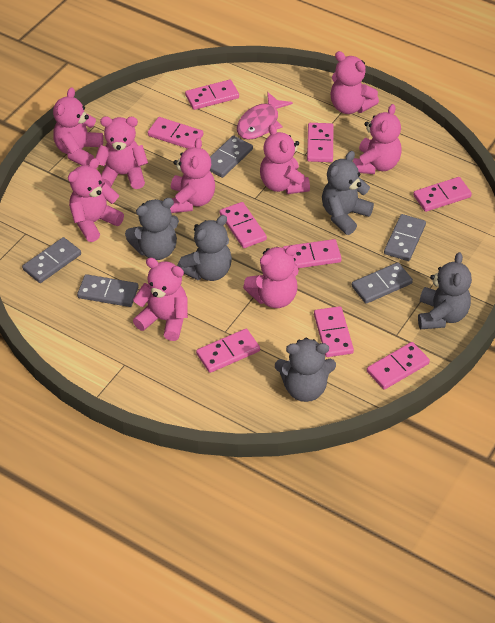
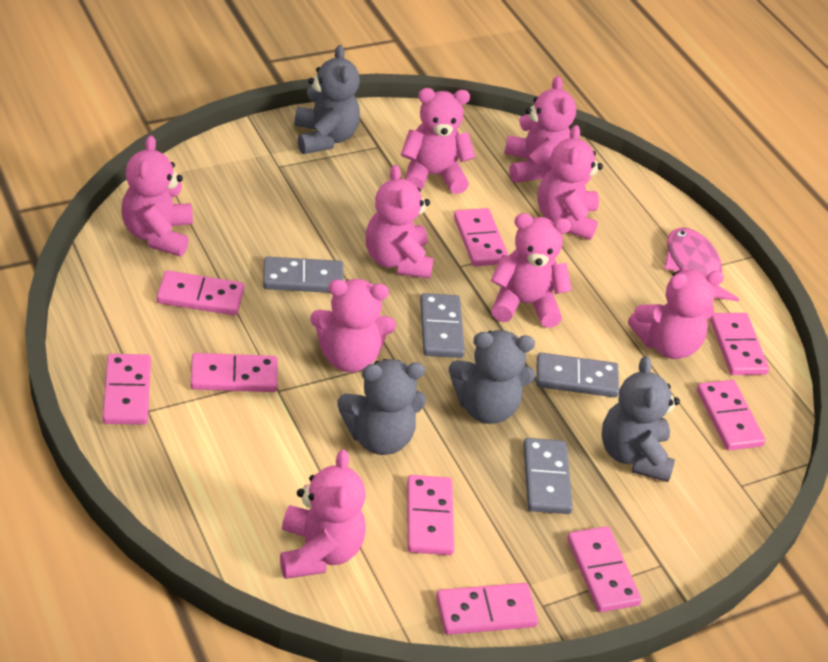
grey domino: [22,237,81,283] [77,274,139,307] [210,135,253,178] [352,262,413,304] [384,214,426,261] = 5 -> [263,257,344,293] [420,293,465,358] [523,438,573,514] [536,353,619,397] = 4
grey teddy bear: [125,198,179,260] [177,215,232,281] [275,338,336,402] [322,151,374,235] [418,252,472,329] = 5 -> [294,45,360,154] [337,359,426,455] [449,330,535,424] [602,356,680,482] = 4

